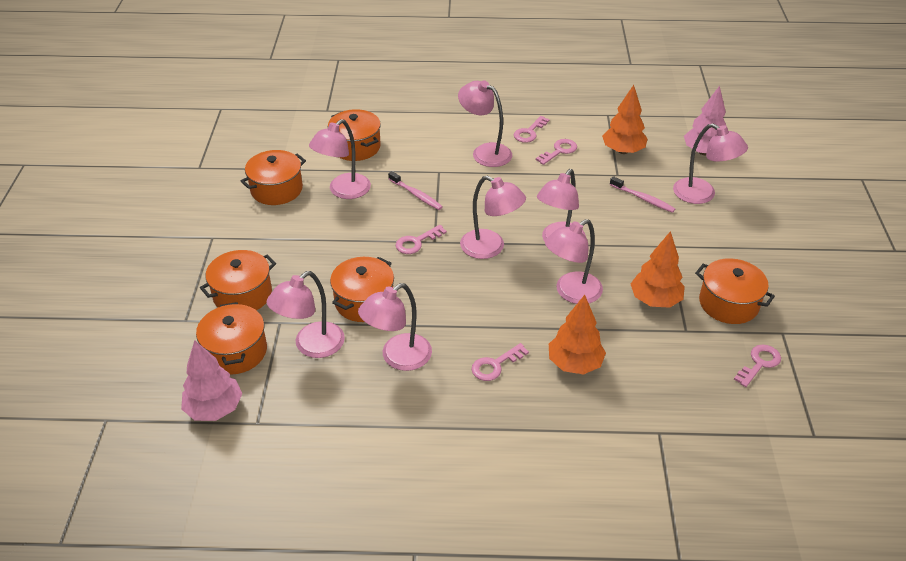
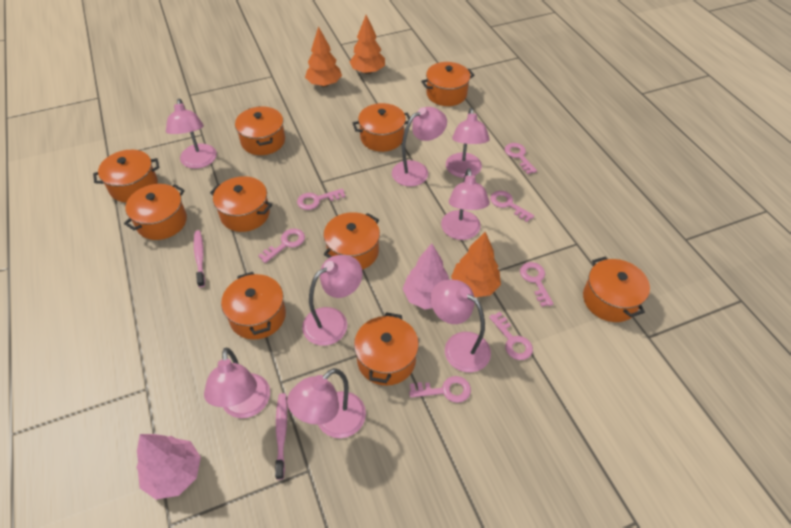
orange pot: [196,302,267,374] [200,250,276,310] [241,150,306,205] [328,109,381,161] [330,257,394,322] [695,258,775,324] = 6 -> [93,150,160,202] [124,184,187,240] [210,176,272,232] [221,272,286,340] [235,106,285,155] [323,212,380,270] [353,103,410,152] [354,312,419,386] [421,62,475,106] [583,256,650,322] = 10
pink key: [396,225,447,254] [471,343,529,381] [514,116,550,143] [536,139,577,165] [734,345,781,387] = 5 -> [258,228,305,263] [297,188,345,210] [409,376,471,403] [489,312,533,360] [490,191,534,222] [505,143,537,174] [520,262,553,307] = 7

